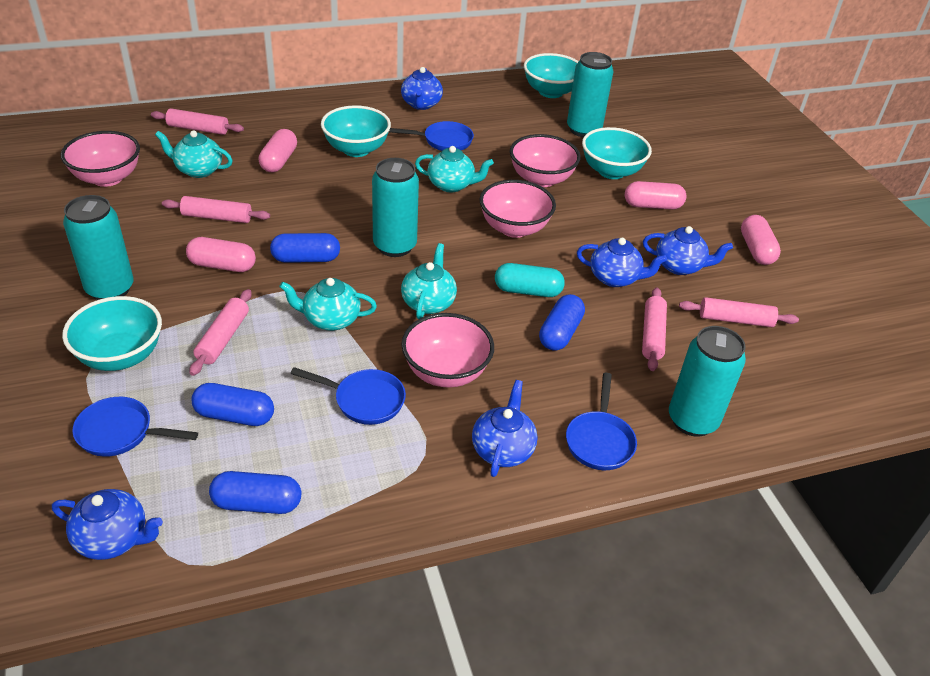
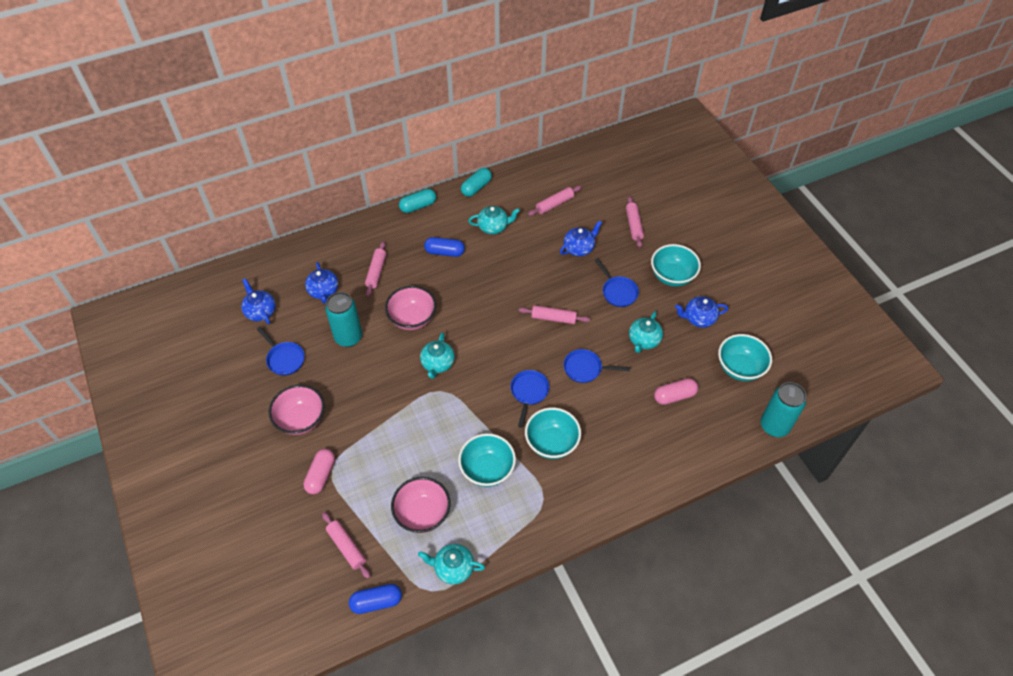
blue capsule: [191,383,274,426] [209,471,301,514] [270,233,340,263] [539,294,585,351] = 4 -> [349,584,402,614] [424,237,465,257] = 2
blue teapot: [52,489,163,560] [401,67,443,110] [472,380,538,477] [577,238,667,287] [643,226,733,275] = 5 -> [241,278,276,324] [305,262,338,304] [560,220,602,256] [675,296,728,328] = 4
pink bowl: [61,131,140,187] [401,313,494,388] [479,180,556,238] [510,134,580,187] = 4 -> [268,385,325,435] [385,286,436,330] [391,477,451,533] = 3
pink capsule: [186,237,256,272] [259,129,297,172] [625,181,687,210] [741,215,781,265] = 4 -> [303,449,335,494] [654,378,698,405] = 2
turquoise can: [63,195,134,300] [372,158,419,257] [567,52,613,137] [669,326,746,437] = 4 -> [325,292,362,347] [761,382,806,437] = 2
turquoise capsule: [495,263,565,297] = 1 -> [399,189,436,213] [461,168,492,197] = 2

